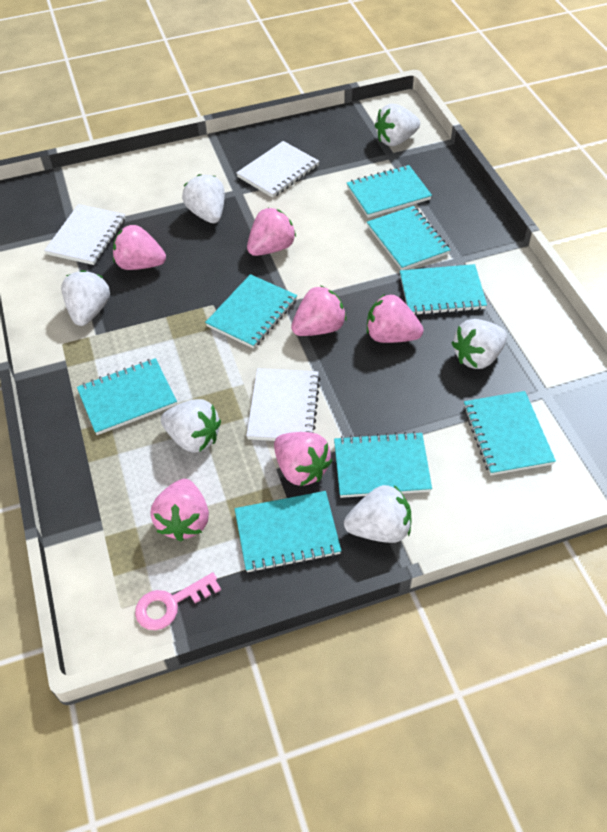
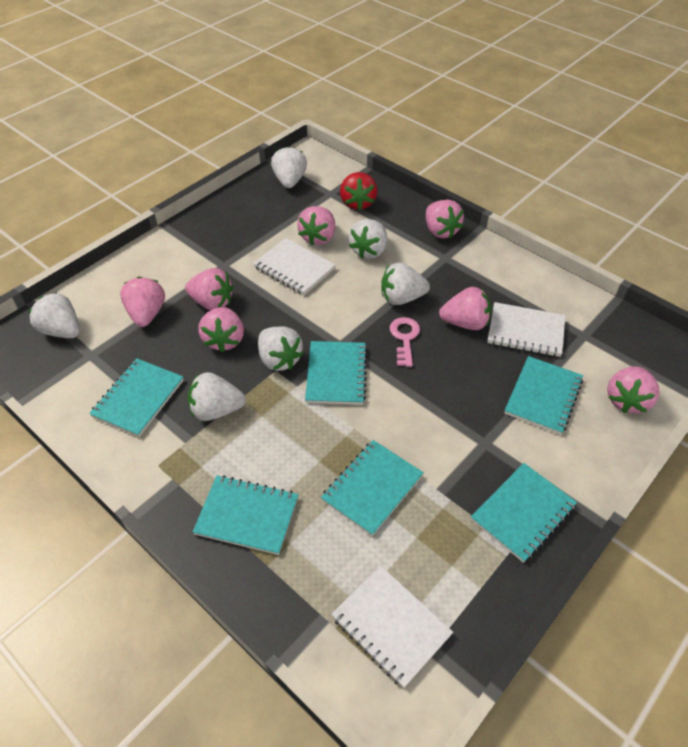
pink strawberry: [113,225,166,270] [150,479,209,541] [247,207,296,256] [274,432,332,486] [291,285,346,336] [367,294,424,343] = 6 -> [120,277,165,327] [185,268,234,310] [198,307,244,352] [297,206,335,245] [426,200,464,239] [439,287,491,330] [607,366,660,413] = 7
red strawberry: none = 0 -> [340,172,377,210] = 1
turquoise notebook: [77,358,177,435] [205,274,297,349] [235,491,341,573] [334,431,432,498] [347,165,432,218] [367,206,450,270] [400,264,487,316] [463,391,556,475] = 8 -> [89,358,184,437] [193,475,299,555] [305,341,367,405] [321,440,424,536] [471,463,577,563] [504,356,583,435] = 6

